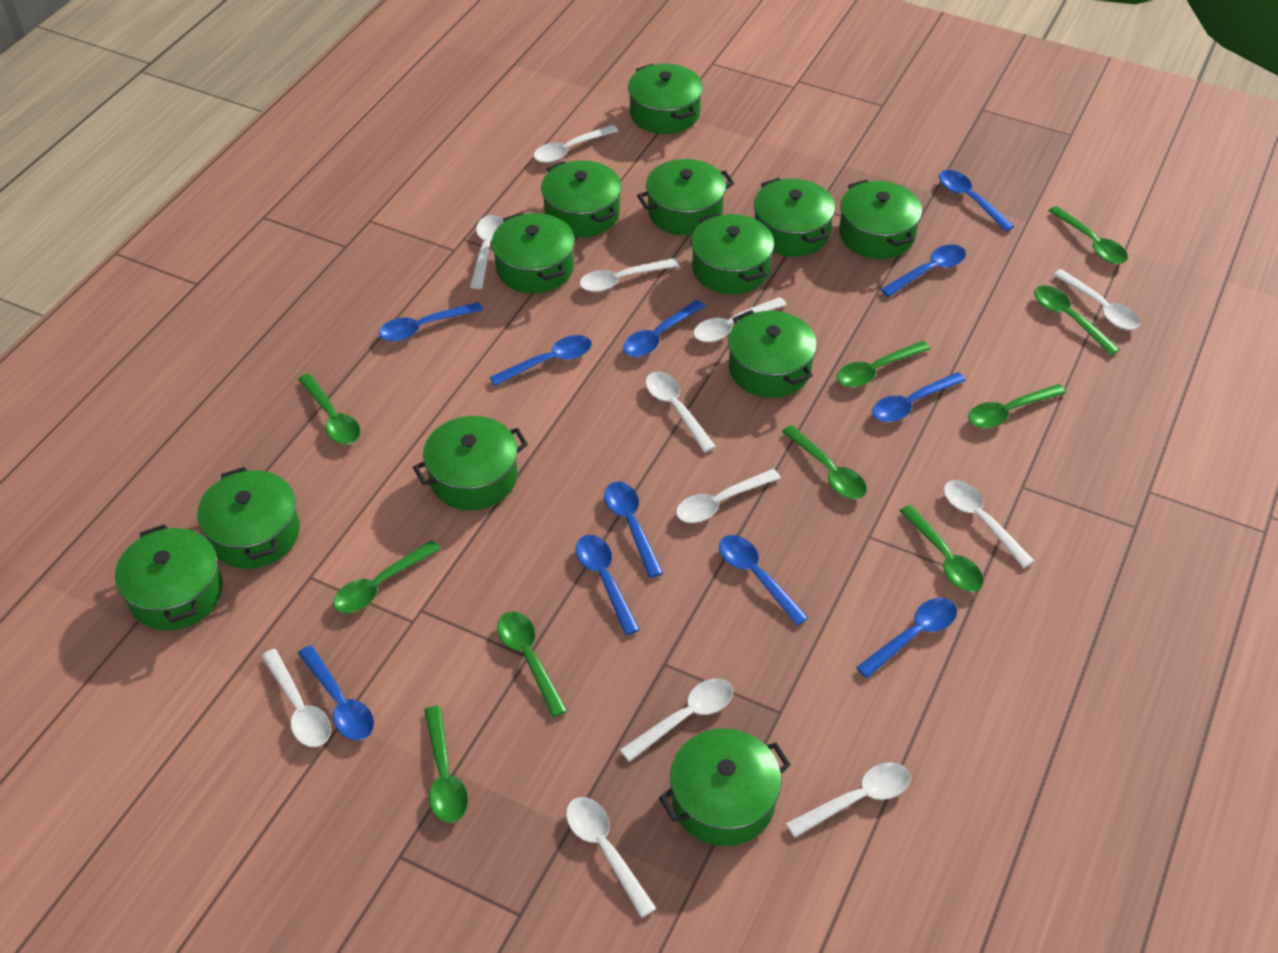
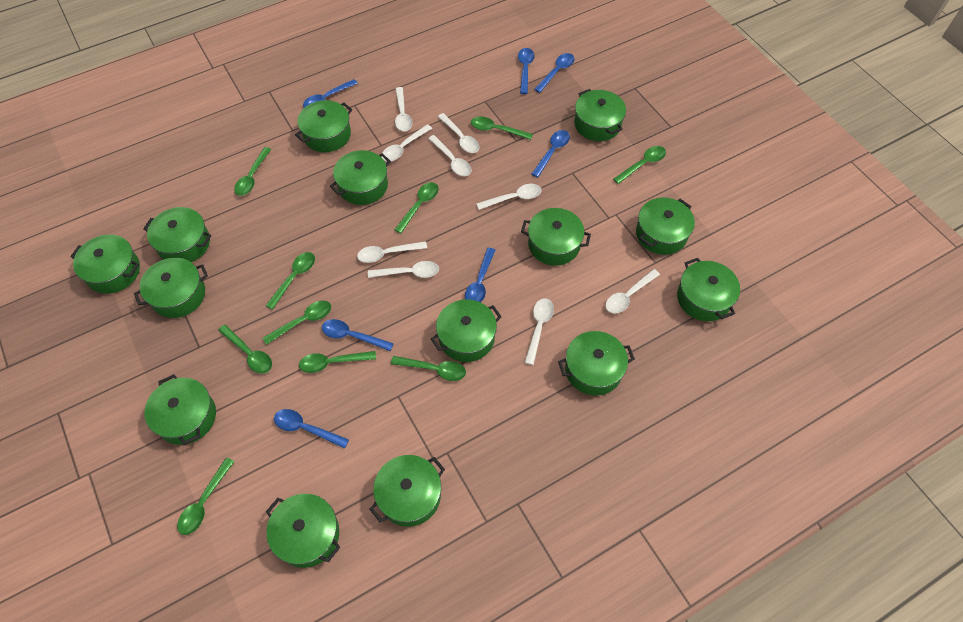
blue spoon: [298,645,374,740] [379,302,483,342] [489,335,592,386] [576,535,640,635] [604,482,663,578] [623,300,706,357] [719,535,809,626] [856,598,957,678] [872,372,966,422] [880,245,966,297] [939,170,1014,231] = 11 -> [274,409,349,449] [303,79,358,108] [322,319,394,351] [465,248,495,302] [518,48,535,94] [532,130,570,177] [534,53,575,93] = 7
green pot: [115,524,223,631] [197,467,300,569] [413,416,528,510] [491,212,575,294] [541,160,622,237] [628,64,703,134] [637,159,734,236] [659,728,791,846] [691,213,774,295] [728,310,817,398] [754,178,835,257] [839,180,922,259] = 12 -> [70,235,140,294] [134,258,208,318] [143,207,211,262] [145,374,216,445] [266,494,340,568] [295,100,352,152] [330,150,391,205] [370,455,445,527] [431,299,502,362] [521,208,591,266] [558,331,635,396] [574,89,626,141] [636,198,695,255] [677,258,740,321] = 14
white spoon: [261,649,331,747] [470,215,504,289] [534,125,618,163] [566,797,657,918] [580,258,679,292] [620,678,733,762] [645,372,716,452] [676,469,781,523] [693,297,787,342] [785,762,910,838] [944,480,1034,568] [1053,269,1140,330] = 12 -> [357,241,427,263] [368,261,439,278] [381,124,432,161] [395,87,413,132] [428,135,471,176] [438,113,479,153] [476,184,542,210] [524,298,554,365] [605,269,660,314] = 9

